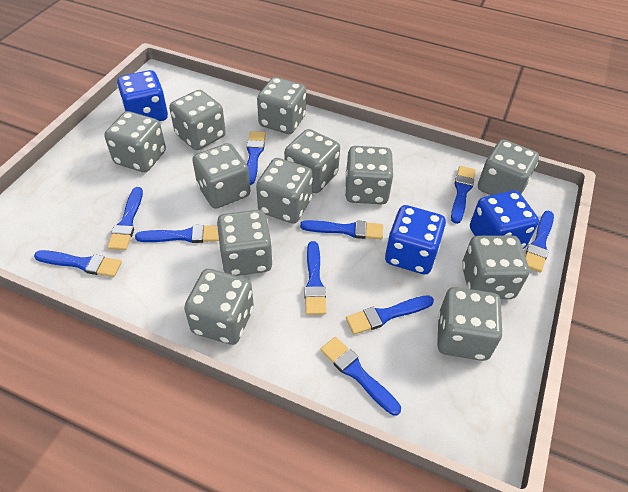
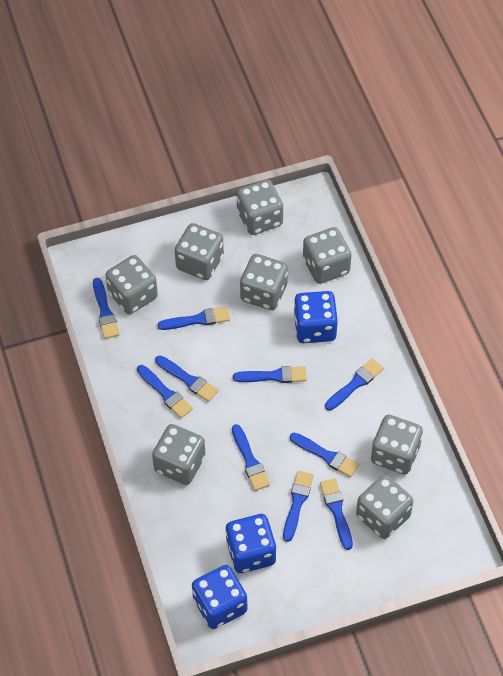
grey dice: [104,111,166,172] [169,90,226,150] [184,269,254,345] [192,143,250,209] [217,210,273,276] [256,158,313,224] [257,77,306,134] [284,129,340,193] [345,146,393,204] [437,287,503,361] [462,235,529,299] [478,140,539,195] = 12 -> [106,255,158,314] [152,424,205,485] [175,223,224,280] [237,179,283,235] [240,254,288,310] [303,227,352,284] [356,475,413,539] [371,415,423,475] = 8

